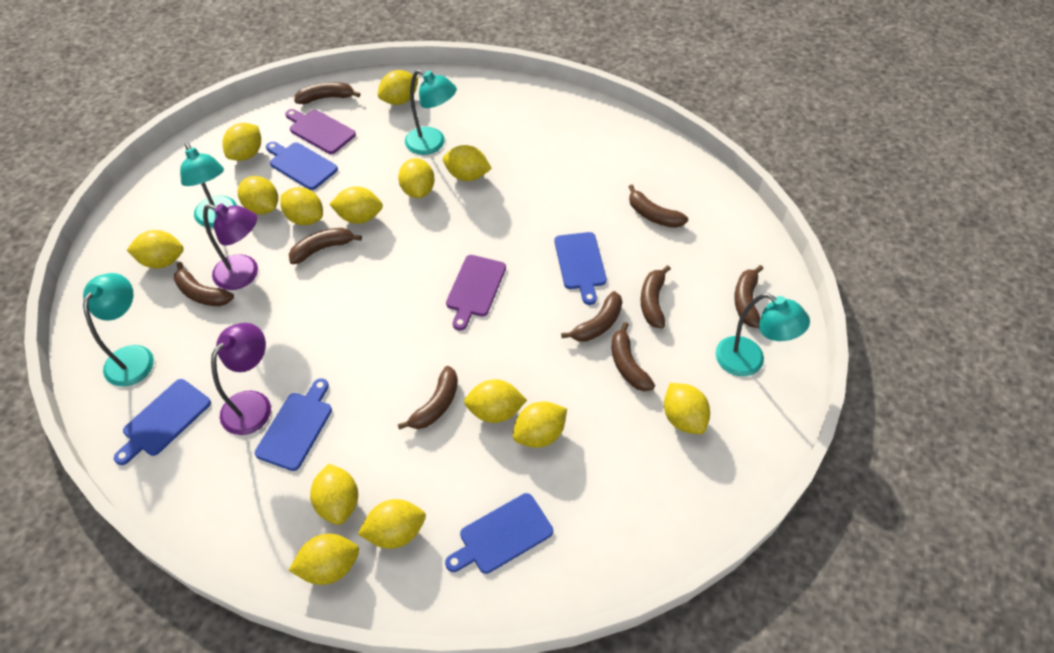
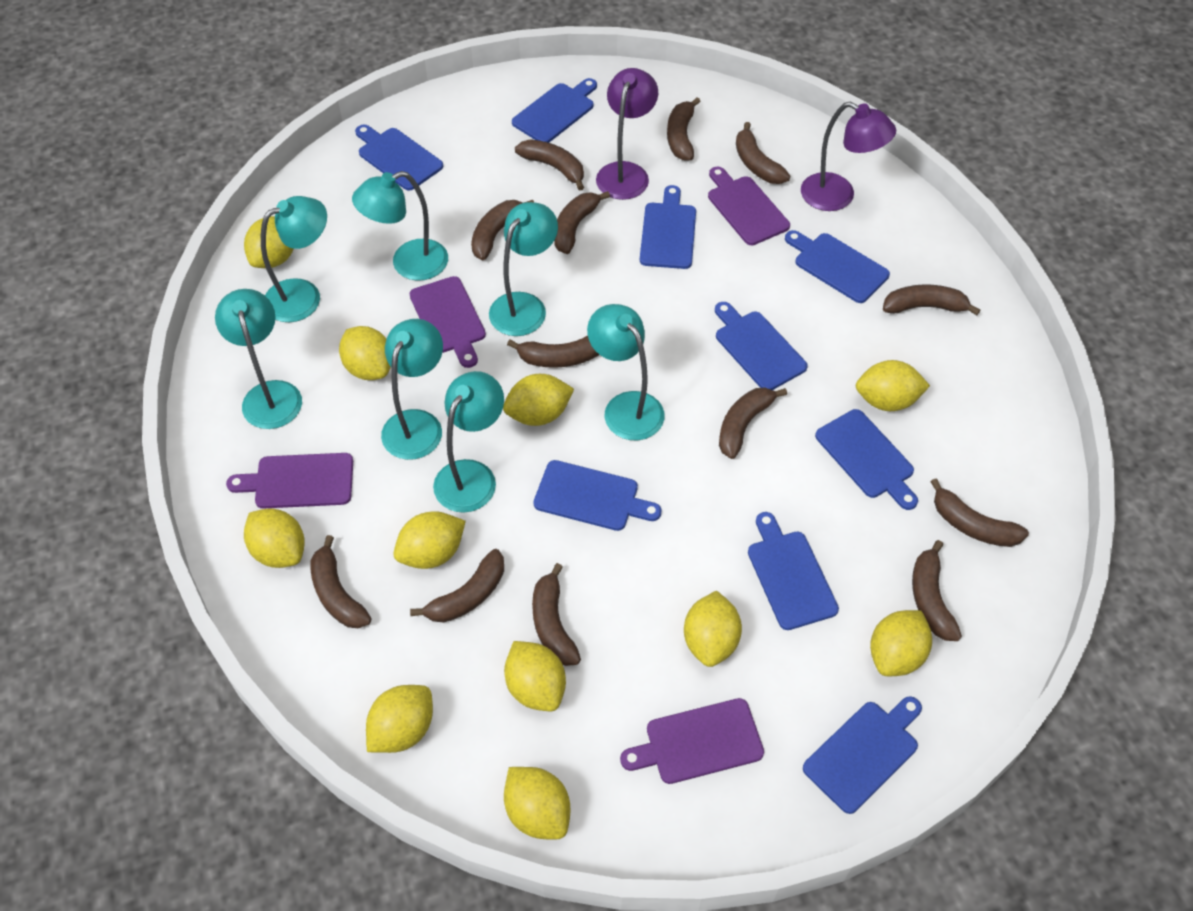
blue cutting board: [114,379,211,465] [255,378,332,471] [266,142,338,190] [445,493,553,574] [554,232,607,305] = 5 -> [355,124,443,191] [512,78,597,143] [533,460,662,531] [640,185,696,269] [715,302,808,390] [748,512,839,630] [785,230,890,303] [803,696,922,814] [815,409,918,510] = 9
brown banana: [174,262,234,306] [289,228,362,264] [294,82,360,104] [398,366,458,430] [561,291,622,342] [612,322,655,391] [629,185,688,228] [640,265,671,328] [734,265,763,328] = 9 -> [310,535,371,628] [410,549,504,623] [471,200,534,260] [507,335,599,368] [515,139,584,191] [532,563,581,666] [554,191,610,254] [667,97,701,161] [719,388,787,459] [736,122,790,184] [883,284,980,315] [912,540,962,641] [930,478,1029,547] = 13
purple cutting board: [285,109,356,154] [446,255,506,331] = 2 -> [226,453,353,509] [409,276,486,368] [620,698,764,784] [708,167,790,245] = 4
turquoise lamp: [83,273,154,387] [180,143,237,228] [405,70,457,155] [715,293,810,376] = 4 -> [215,289,302,429] [261,196,327,322] [352,171,448,281] [381,319,443,460] [433,371,504,513] [489,202,558,336] [587,304,665,440] = 7
yellow lemon: [127,230,183,269] [222,123,261,161] [238,176,278,214] [280,187,323,225] [289,534,359,585] [310,464,358,525] [329,186,383,224] [358,499,426,549] [378,70,418,105] [398,158,435,198] [443,145,492,181] [464,379,527,423] [513,401,567,448] [664,383,710,434] = 14 -> [244,216,293,268] [244,508,305,568] [339,326,391,380] [366,685,433,753] [393,511,466,569] [503,374,574,426] [504,641,566,711] [504,767,571,840] [684,591,742,667] [856,360,930,411] [870,610,932,676] = 11

